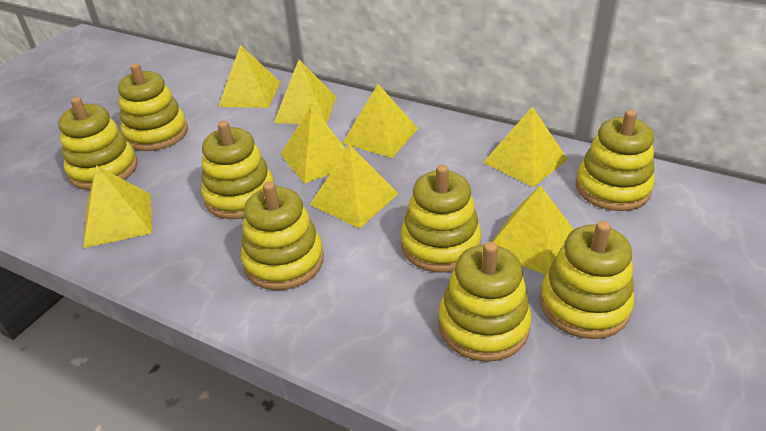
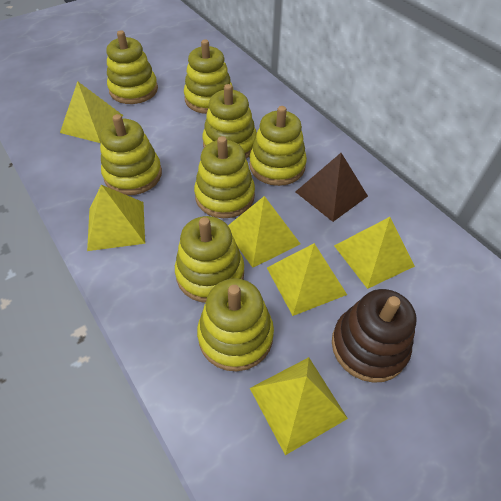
brown pyramid: none = 0 -> [296,153,368,222] = 1
brown stacking toy: none = 0 -> [332,289,416,383] = 1
yellow pyramid: [83,166,152,248] [218,45,280,108] [274,60,336,124] [280,106,346,184] [310,144,398,229] [342,84,418,158] [483,107,568,187] [492,185,574,275] = 8 -> [60,81,124,143] [87,185,145,251] [228,196,300,268] [250,357,348,455] [267,243,347,316] [334,217,415,289] = 6

